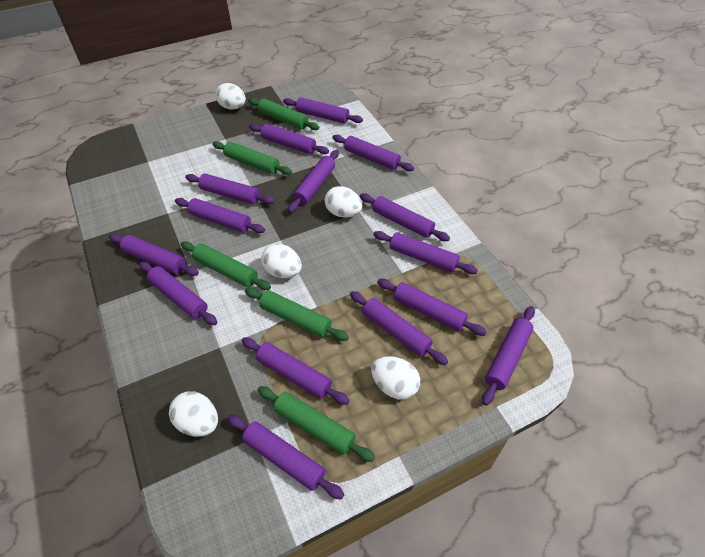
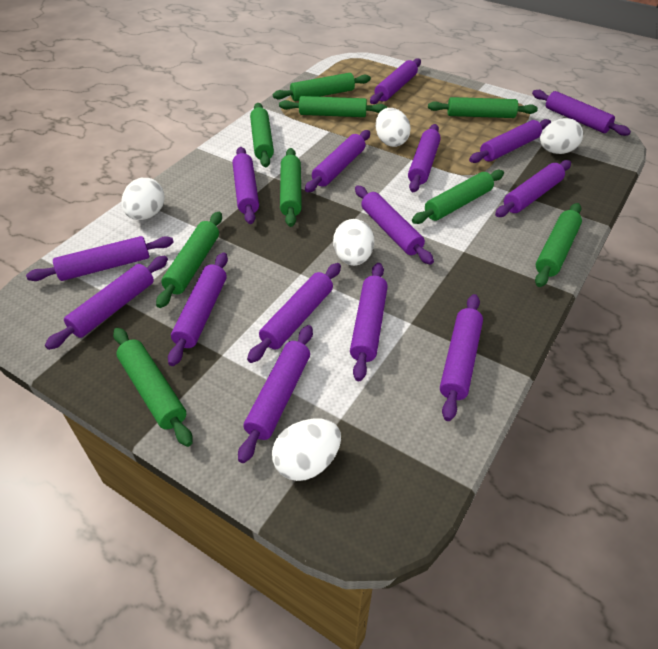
green rolling pin: [181,241,271,290] [212,141,292,175] [245,288,349,341] [248,98,319,130] [258,386,375,462] = 5 -> [113,328,193,447] [156,212,222,308] [250,103,274,167] [273,73,371,101] [279,96,387,117] [280,148,302,227] [412,170,504,224] [428,97,538,118] [535,203,582,287] = 9

